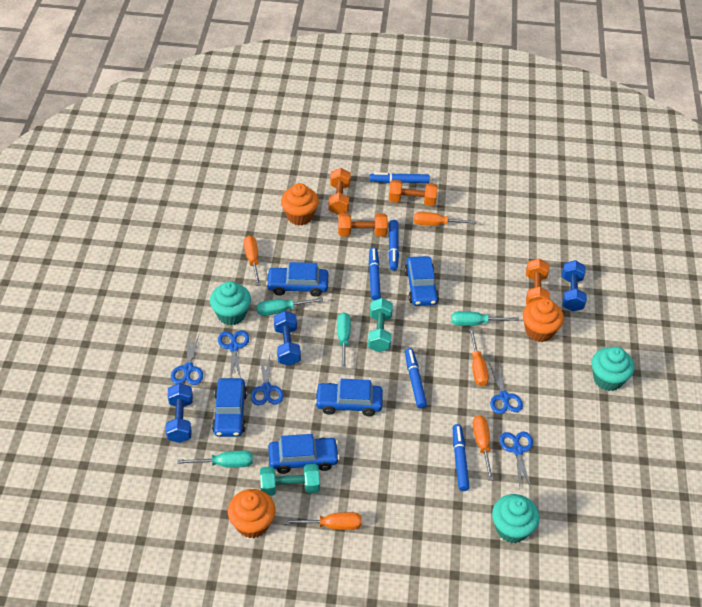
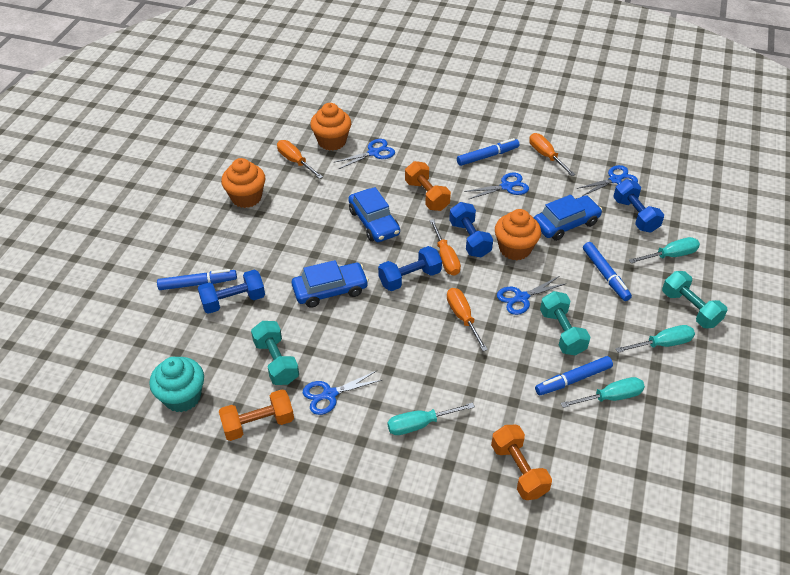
blue car: [212,378,247,437] [266,262,328,297] [268,434,340,474] [315,379,383,416] [404,256,439,306] = 5 -> [292,260,369,308] [348,187,400,242] [534,195,602,241] = 3
blue dumbbell: [166,383,193,443] [274,311,301,366] [562,260,587,312] = 3 -> [198,270,265,314] [378,246,442,291] [449,202,493,258] [613,179,664,233] = 4
blue marker: [369,173,429,183] [369,247,381,300] [388,220,399,271] [405,348,427,409] [453,424,470,491] = 5 -> [157,269,237,290] [457,138,520,166] [535,356,613,395] [583,242,632,301] = 4
orange dumbbell: [328,168,351,215] [338,213,388,237] [389,180,438,206] [526,258,550,305] = 4 -> [219,389,294,441] [405,161,451,211] [491,425,552,500] = 3
orange screwdriver: [244,236,261,286] [284,512,362,530] [414,212,476,226] [469,329,489,386] [473,415,494,481] = 5 -> [277,140,323,179] [429,219,461,276] [447,288,488,351] [529,133,575,176] = 4
turquoise cupcake: [210,281,251,325] [492,494,540,543] [592,347,634,391] = 3 -> [149,357,204,412] = 1
turquoise dumbbell: [260,464,320,496] [368,298,393,352] = 2 -> [251,321,299,385] [540,291,590,355] [662,271,728,329] = 3

